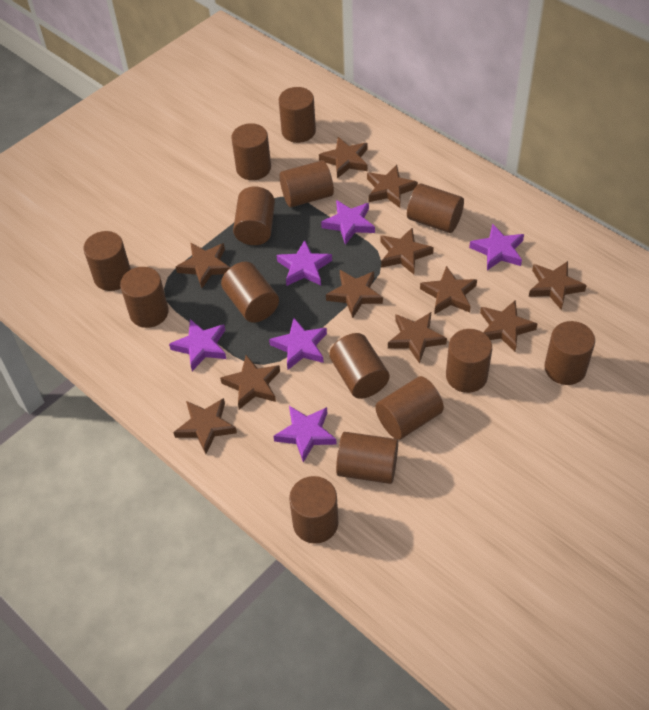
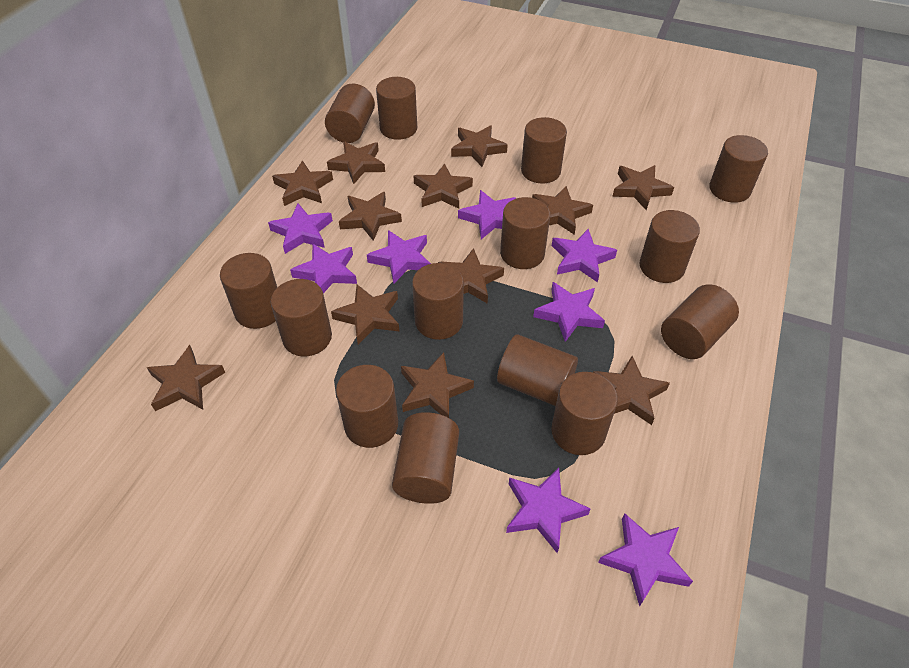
brown star: [173,398,237,454] [176,243,230,288] [220,355,280,409] [319,137,368,178] [326,270,383,318] [367,165,418,208] [380,228,434,275] [388,312,447,364] [420,266,477,315] [480,300,537,352] [529,261,587,310] = 11 -> [147,345,225,411] [272,160,333,206] [327,141,385,184] [331,285,400,344] [339,192,402,241] [401,352,474,418] [414,164,473,209] [438,248,504,304] [451,125,508,167] [532,186,593,235] [593,356,670,425] [612,165,674,210] = 12
purple star: [169,319,226,371] [269,318,327,370] [273,406,337,462] [277,240,332,286] [321,200,375,245] [469,223,524,270] = 6 -> [268,204,333,254] [290,244,357,293] [367,230,431,283] [458,190,516,239] [506,468,591,553] [533,282,605,342] [552,229,617,283] [598,513,693,607] = 8

